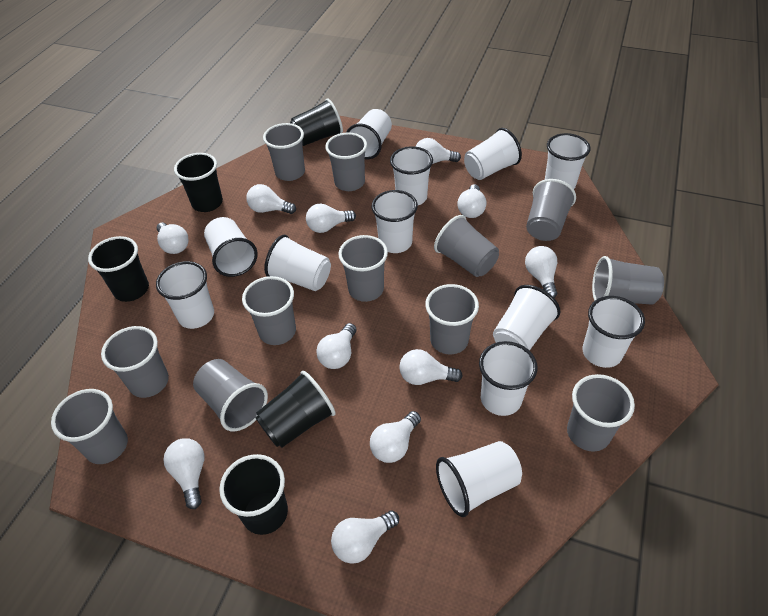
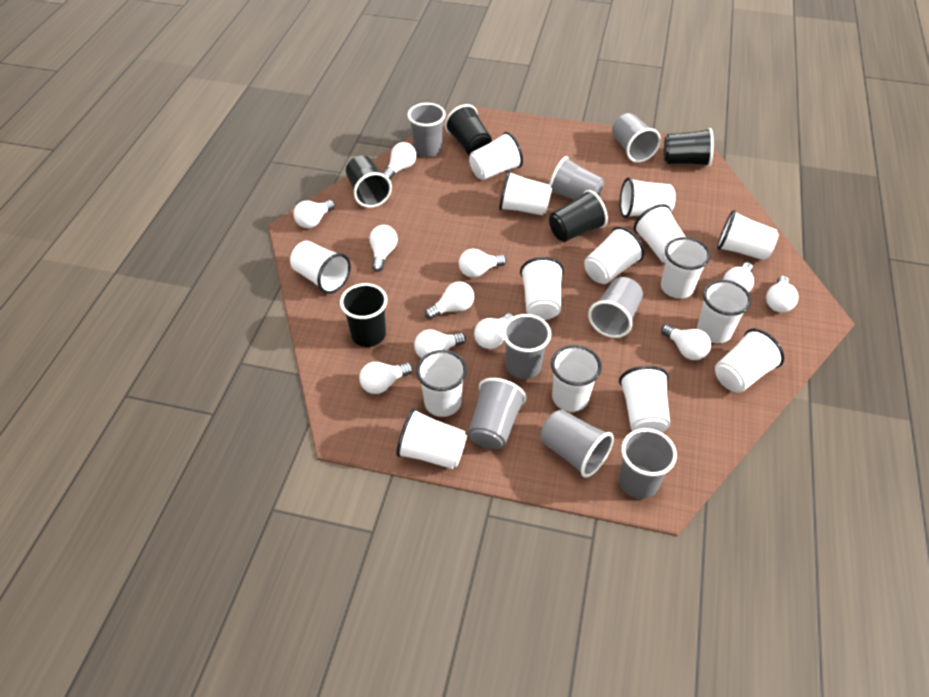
grey cup: [51,389,128,464] [101,326,169,398] [193,359,268,432] [242,276,296,345] [263,123,305,181] [325,132,367,191] [338,235,388,302] [425,284,479,354] [434,215,499,277] [526,179,576,241] [567,374,635,452] [592,256,664,304] = 12 -> [408,103,445,157] [468,378,526,449] [502,314,551,379] [540,410,614,478] [549,156,604,200] [588,277,643,338] [612,113,661,163] [619,428,677,499] = 8
white cup: [156,261,214,329] [204,217,258,277] [264,235,331,291] [346,109,392,159] [371,190,418,253] [390,146,433,205] [436,441,522,517] [464,128,522,180] [479,341,537,416] [493,285,561,351] [545,133,590,189] [582,296,645,368] = 12 -> [290,241,351,294] [396,408,467,469] [416,350,467,417] [469,132,523,180] [499,171,552,215] [520,257,564,320] [551,345,602,412] [584,226,644,284] [619,366,670,433] [620,177,676,218] [634,204,686,263] [661,237,711,298] [697,280,751,343] [715,328,784,393] [717,210,779,260] = 15

